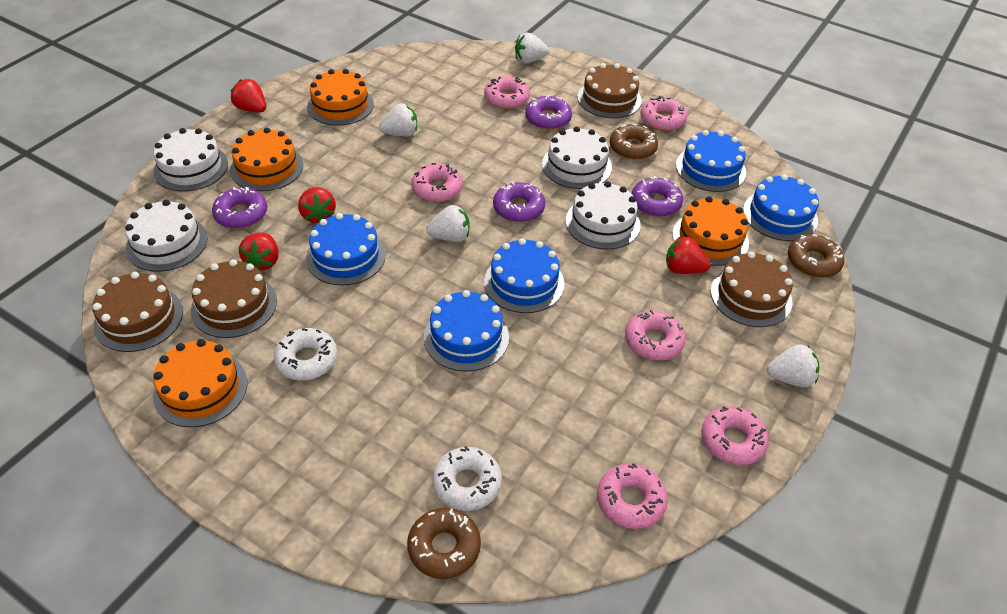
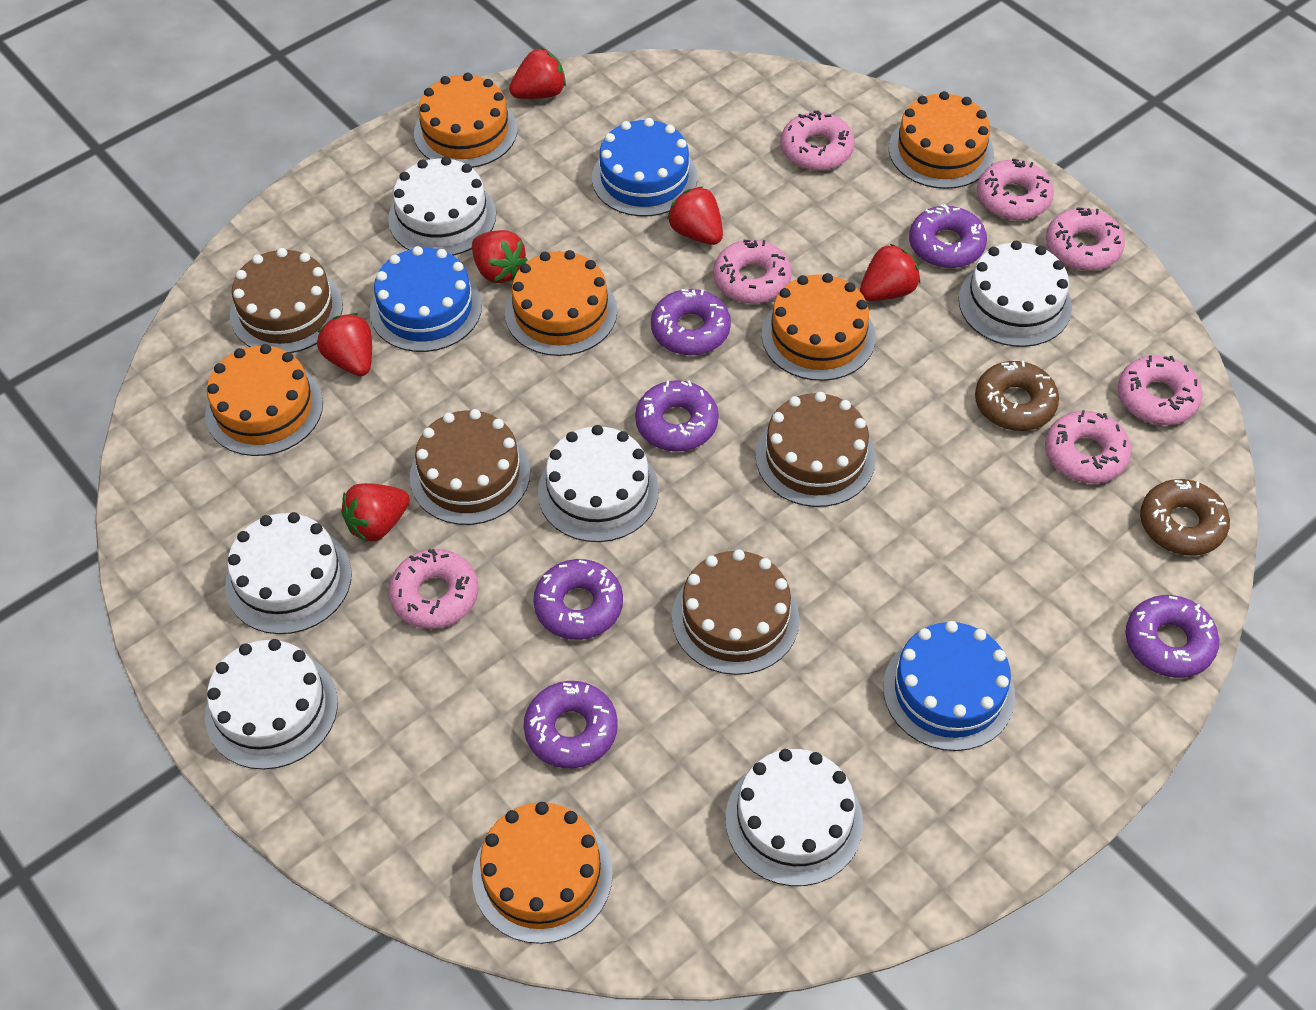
blue cake: [306,213,386,285] [424,290,509,372] [484,238,564,313] [676,130,746,192] [743,174,819,241] = 5 -> [370,246,482,352] [592,118,697,216] [883,621,1015,751] = 3
brown donut: [407,508,481,579] [610,124,658,160] [788,234,844,278] = 3 -> [975,361,1059,431] [1140,479,1230,556] = 2
orange cake: [153,339,247,427] [230,128,303,191] [307,69,374,126] [672,196,749,266] = 4 -> [205,344,323,456] [414,73,517,168] [472,802,613,944] [505,250,617,356] [762,273,875,381] [889,91,994,189] = 6
pink donut: [411,163,463,202] [484,76,530,109] [597,463,668,529] [625,310,686,361] [640,96,687,131] [701,406,769,465] = 6 -> [389,549,478,629] [713,240,792,304] [780,110,855,171] [977,158,1054,220] [1045,410,1131,484] [1046,207,1125,271] [1118,355,1202,425] = 7
purple donut: [212,187,267,229] [493,182,545,222] [525,95,572,130] [631,176,683,217] = 4 -> [524,681,618,768] [533,559,623,640] [635,380,719,452] [651,289,731,355] [909,204,987,268] [1126,595,1219,678] = 6
red strawberry: [231,79,266,112] [239,233,279,271] [298,187,336,223] [666,236,711,274] = 4 -> [317,313,372,376] [341,483,410,542] [472,230,528,283] [509,48,566,99] [667,186,723,245] [860,244,920,301] = 6
white cake: [125,200,208,272] [153,128,228,192] [542,127,612,189] [566,181,641,250] = 4 -> [205,639,338,770] [225,512,352,634] [388,157,496,256] [538,425,659,542] [725,749,863,886] [959,241,1072,347] = 6
white donut: [274,328,337,381] [432,446,502,511] = 2 -> none = 0
white strawberry: [379,103,417,137] [426,205,470,242] [515,33,549,64] [767,344,819,387] = 4 -> none = 0

